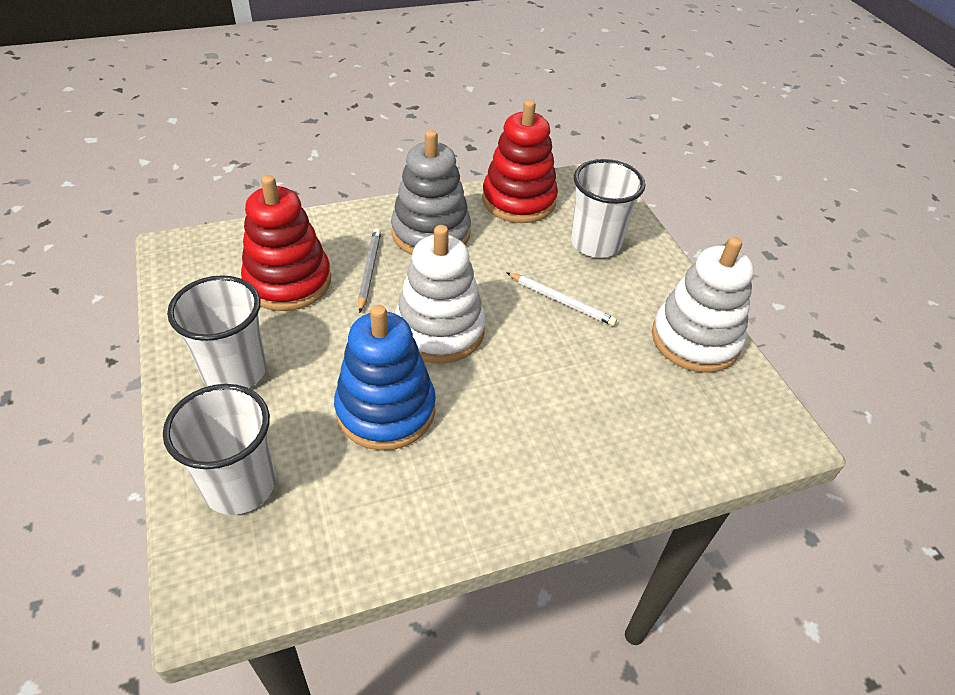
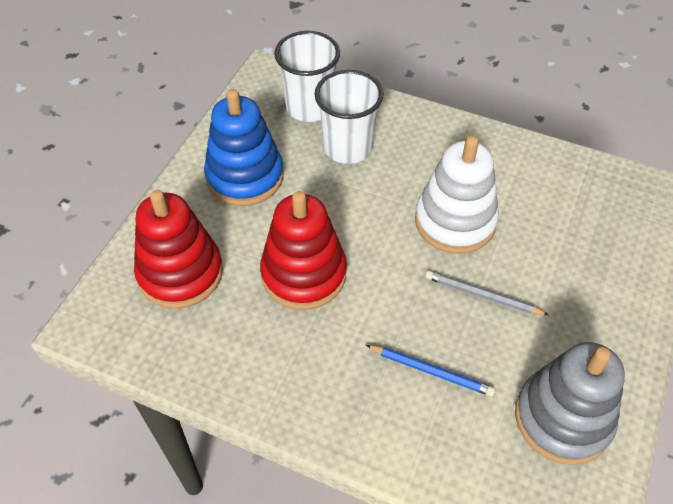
blue pencil: none = 0 -> [366,345,495,397] = 1
white cup: [163,384,276,515] [167,275,266,388] [571,159,645,258] = 3 -> [274,31,340,122] [315,70,383,164] = 2
white pencil: [506,272,617,326] = 1 -> none = 0
white stacking toy: [395,225,485,364] [652,237,754,373] = 2 -> [415,136,499,254] = 1

